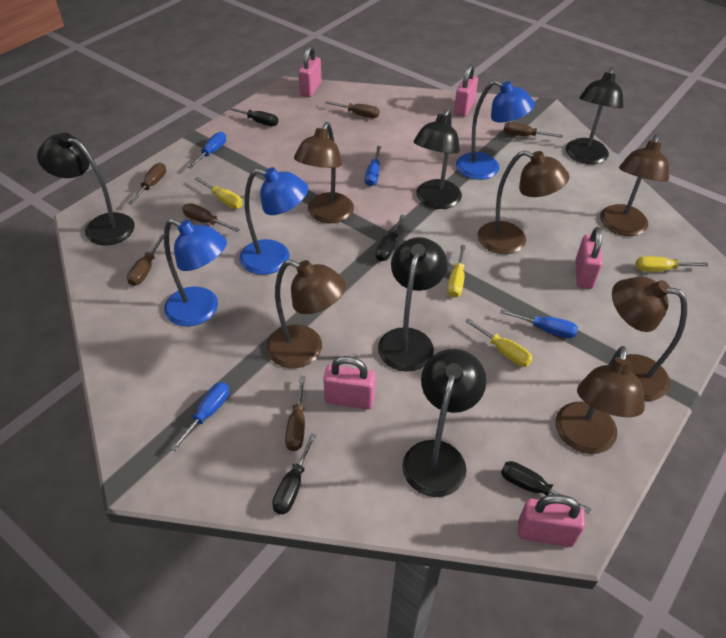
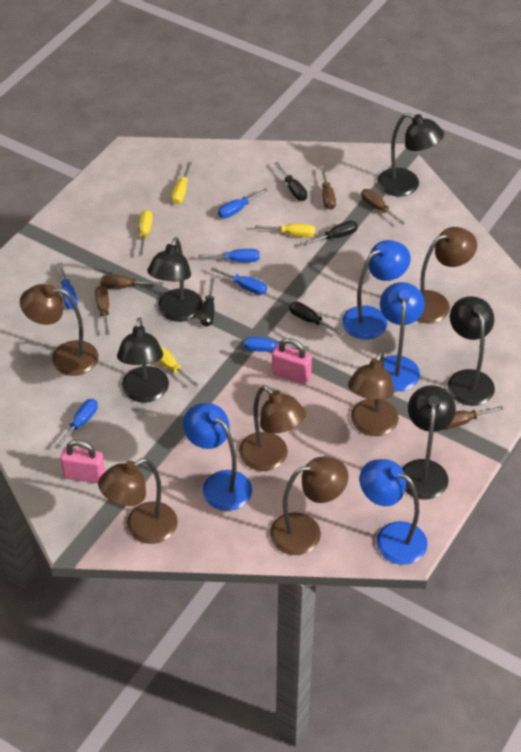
blue lamp: [164,219,227,326] [239,167,308,275] [456,80,535,180] = 3 -> [183,403,252,511] [342,240,411,340] [360,459,428,565] [380,282,425,391] = 4
blue screwdriver: [170,382,229,451] [188,132,226,169] [365,146,381,186] [500,309,578,338] = 4 -> [55,399,98,449] [58,262,78,309] [198,249,260,262] [210,267,267,295] [218,188,268,218] [244,337,309,352] = 6
brown screwdriver: [127,234,164,286] [128,163,166,205] [182,203,240,232] [285,376,306,451] [325,101,380,118] [503,122,563,138] = 6 -> [95,285,109,335] [101,275,163,289] [320,167,336,210] [361,189,405,225] [445,406,504,429] = 5
pink padlock: [298,46,322,97] [323,356,376,410] [454,64,478,117] [518,494,585,547] [575,227,603,289] = 5 -> [60,440,105,483] [272,338,312,385] = 2

